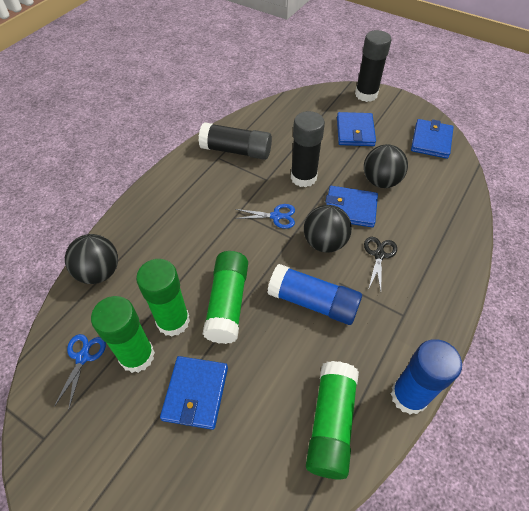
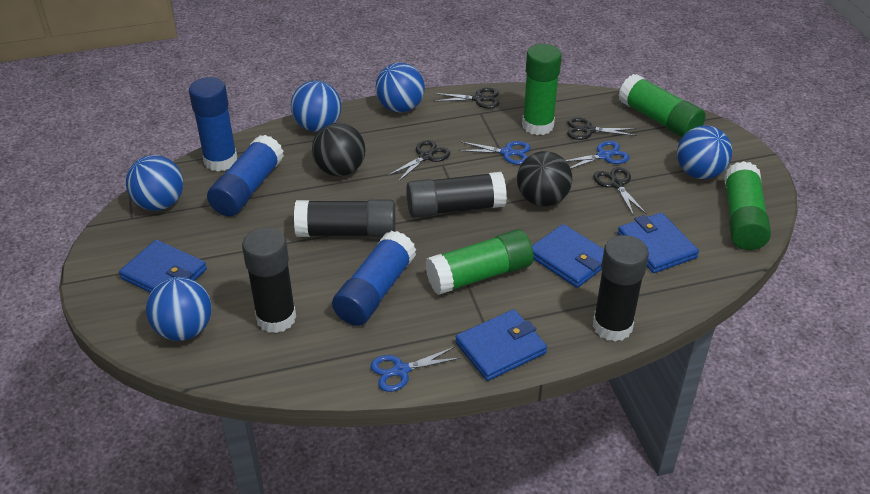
black ball: [65,234,118,284] [304,205,352,253] [364,144,408,188] = 3 -> [312,123,365,176] [517,151,572,207] = 2
black glue stick: [198,122,272,160] [291,111,325,187] [355,30,392,102] = 3 -> [242,227,296,333] [294,199,395,237] [406,172,507,218] [593,235,649,342] = 4
black scissors: [364,237,397,291] = 1 -> [389,140,450,182] [433,88,499,108] [567,117,637,140] [594,167,647,216] = 4
blue ball: none = 0 -> [126,155,183,211] [146,277,212,341] [291,81,341,132] [375,63,425,112] [677,126,732,179] = 5
blue glue stick: [267,264,362,325] [391,339,462,414] = 2 -> [189,77,237,172] [207,135,284,216] [332,231,416,326] = 3
blue scissors: [54,334,106,408] [234,204,295,229] = 2 -> [370,347,461,392] [458,141,531,165] [565,141,629,169] = 3

